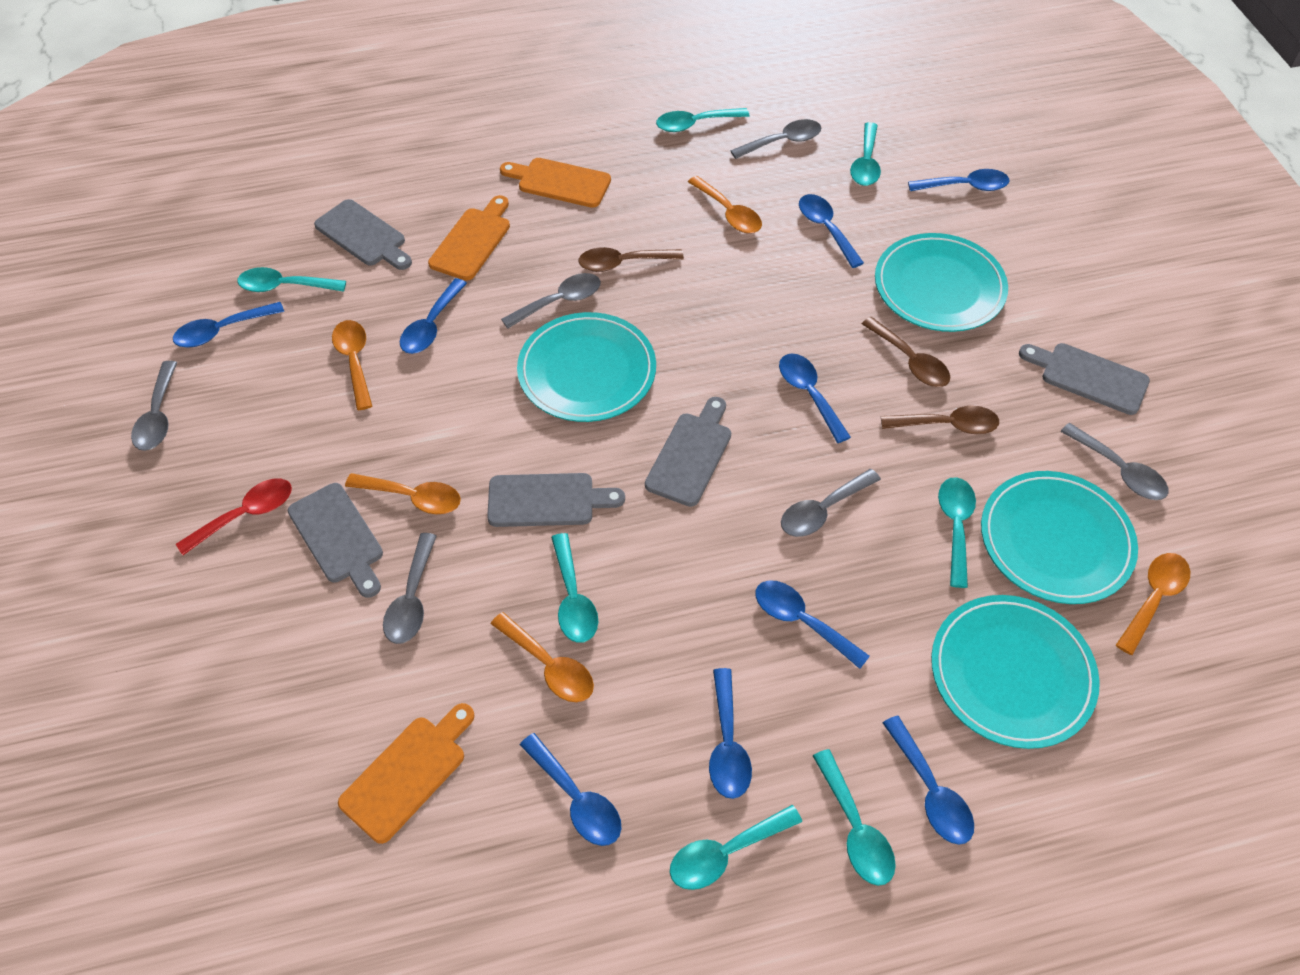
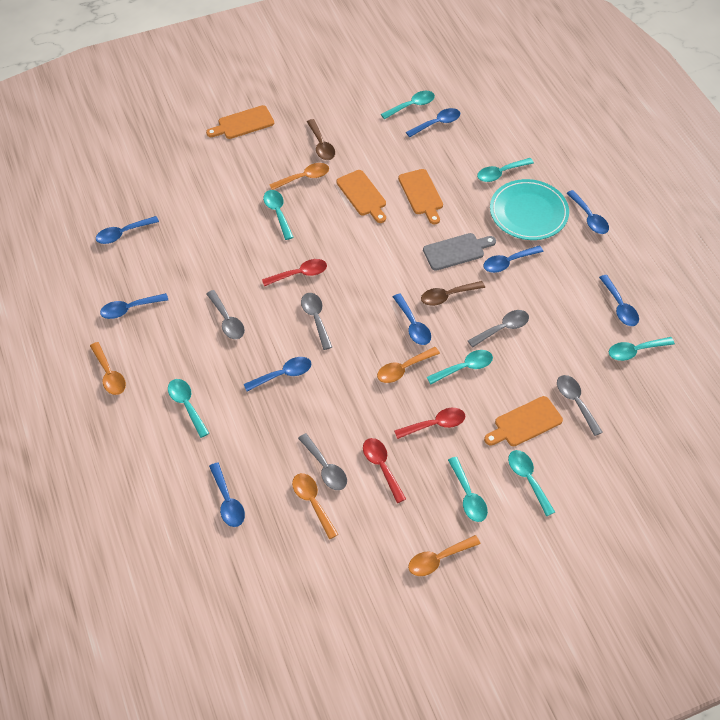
brown spoon: [578,247,684,272] [862,317,950,387] [881,405,999,434] = 3 -> [307,119,335,160] [421,281,485,306] = 2
grey cutting board: [288,483,383,598] [314,199,412,270] [487,473,625,527] [645,397,731,507] [1019,343,1150,415] = 5 -> [423,233,496,271] = 1
grey spoon: [131,361,178,451] [383,533,437,644] [501,273,601,329] [730,119,821,159] [781,469,881,537] [1060,423,1168,500] = 6 -> [206,290,245,339] [298,433,347,490] [301,293,332,350] [468,310,529,348] [557,375,603,436] = 5
orange cutting board: [338,703,475,844] [428,195,510,281] [500,158,611,208] = 3 -> [206,105,274,139] [336,170,386,223] [398,169,443,224] [484,396,563,446] = 4
red spoon: [176,478,292,555] = 1 -> [262,259,327,286] [363,438,406,503] [394,408,465,439] = 3
turquoise plate: [517,312,656,422] [875,233,1008,332] [931,595,1100,749] [981,471,1138,604] = 4 -> [490,179,569,240] = 1
turquoise spoon: [237,267,346,292] [551,533,598,643] [656,108,750,132] [670,805,802,890] [813,749,896,886] [850,122,881,186] [938,477,976,588] = 7 -> [168,379,209,438] [263,190,294,240] [381,91,435,119] [427,350,493,384] [448,457,488,522] [477,158,534,182] [508,450,555,516] [609,337,675,361] = 8

